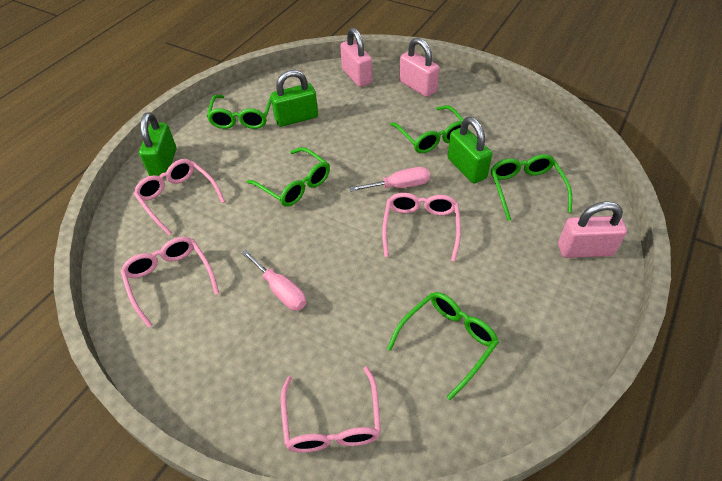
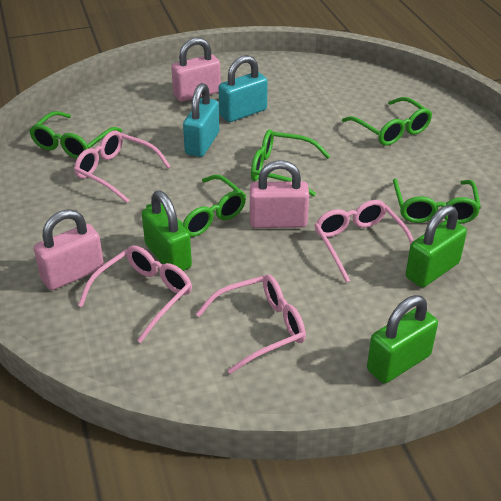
pink screwdriver: [242,250,306,311] [349,167,430,192] = 2 -> none = 0
turquoise padlock: none = 0 -> [183,83,219,157] [218,55,268,122] = 2

